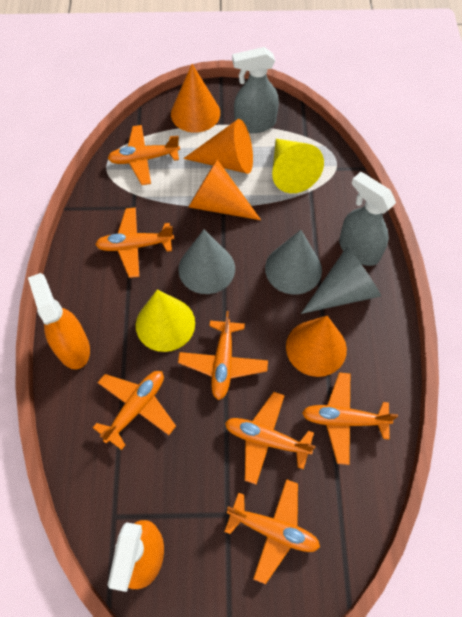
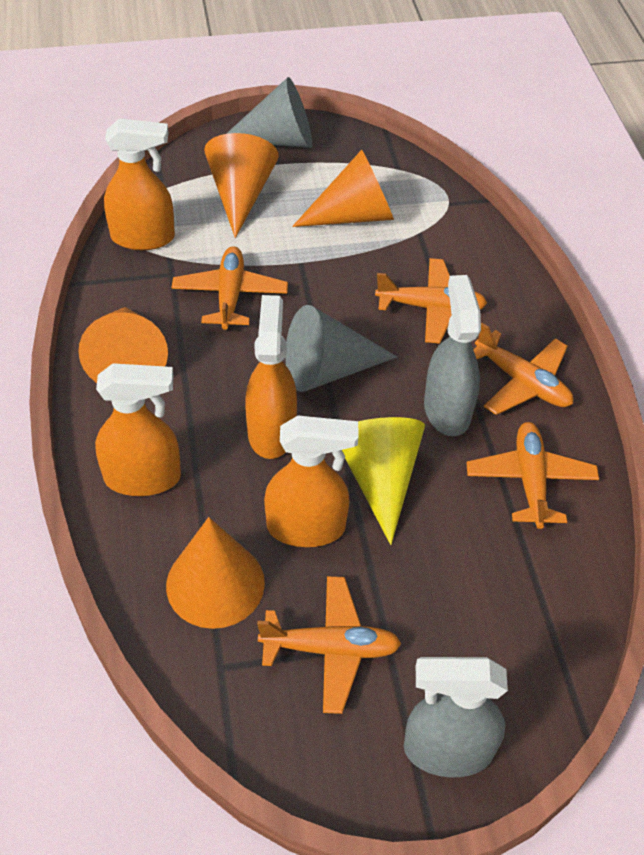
grey cone: [178,230,235,294] [265,230,322,294] [301,247,381,314] = 3 -> [226,77,312,148] [285,305,397,392] = 2
orange plane: [93,371,176,450] [95,207,174,278] [107,125,180,185] [178,311,268,400] [224,479,320,584] [225,392,315,484] [302,373,398,465] = 7 -> [171,246,288,330] [257,576,401,714] [375,258,487,344] [467,422,599,529] [473,322,573,415] = 5
orange spray bottle: [28,273,90,369] [108,520,164,592] = 2 -> [95,363,181,496] [104,118,175,250] [245,295,297,459] [264,416,359,547] = 4
yellow cone: [136,289,195,352] [272,139,324,193] = 2 -> [342,417,425,545] = 1

